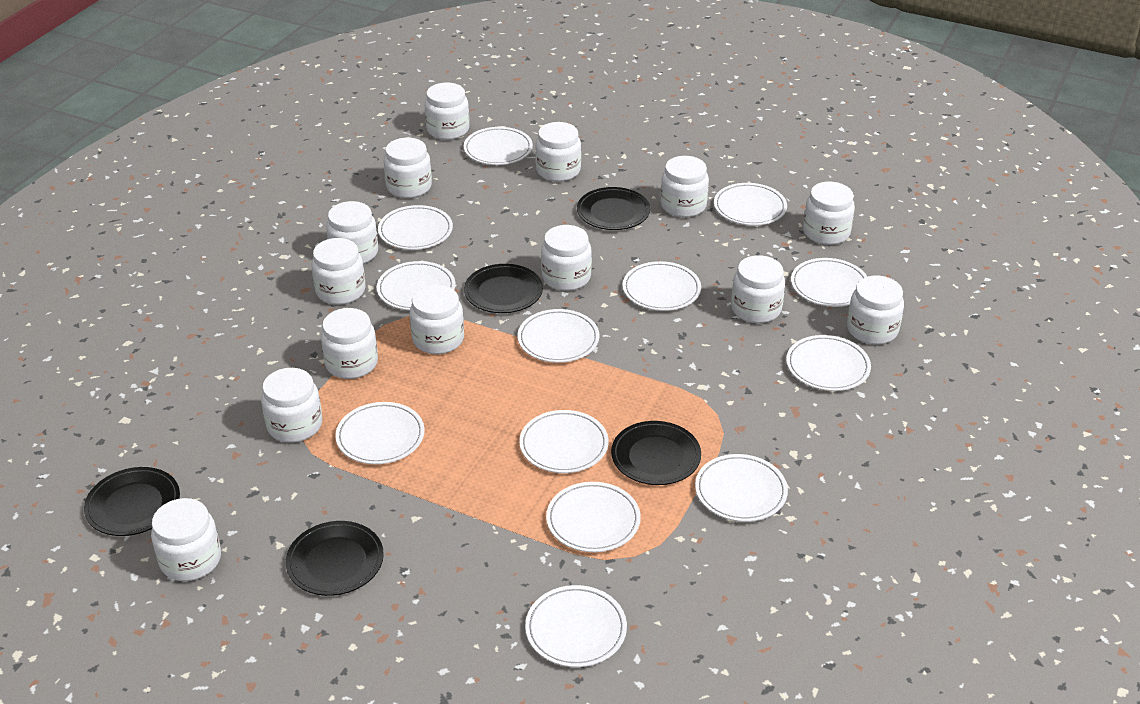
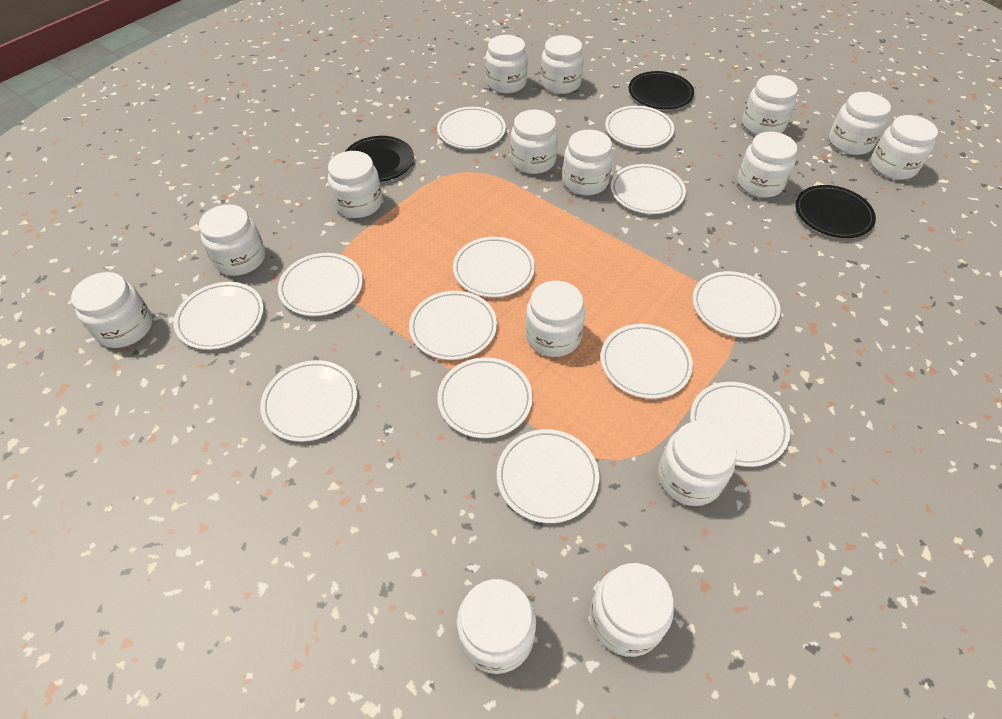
black plate: [84,467,180,536] [286,521,384,596] [464,264,543,313] [577,187,650,230] [611,421,701,485] = 5 -> [345,136,414,182] [629,71,694,109] [795,185,876,238] = 3
white jar: [151,498,221,581] [261,368,322,442] [312,238,366,305] [321,308,378,379] [326,201,378,264] [384,138,432,198] [410,285,464,354] [425,82,469,140] [535,122,581,182] [541,225,592,291] [660,156,709,217] [731,255,785,323] [803,182,855,245] [847,275,904,345] = 14 -> [71,272,152,348] [199,204,265,276] [328,151,382,218] [457,579,536,674] [486,35,528,94] [510,110,558,174] [525,281,585,357] [541,35,584,94] [562,130,613,195] [590,563,674,657] [658,421,736,506] [737,132,797,198] [742,75,798,135] [829,92,891,155] [871,115,938,180] = 15

